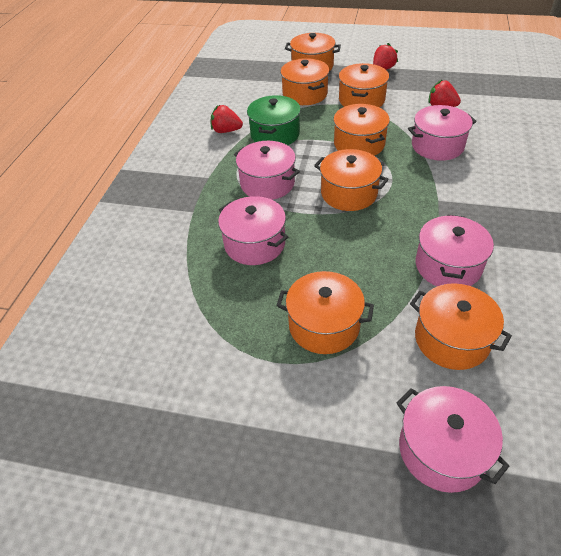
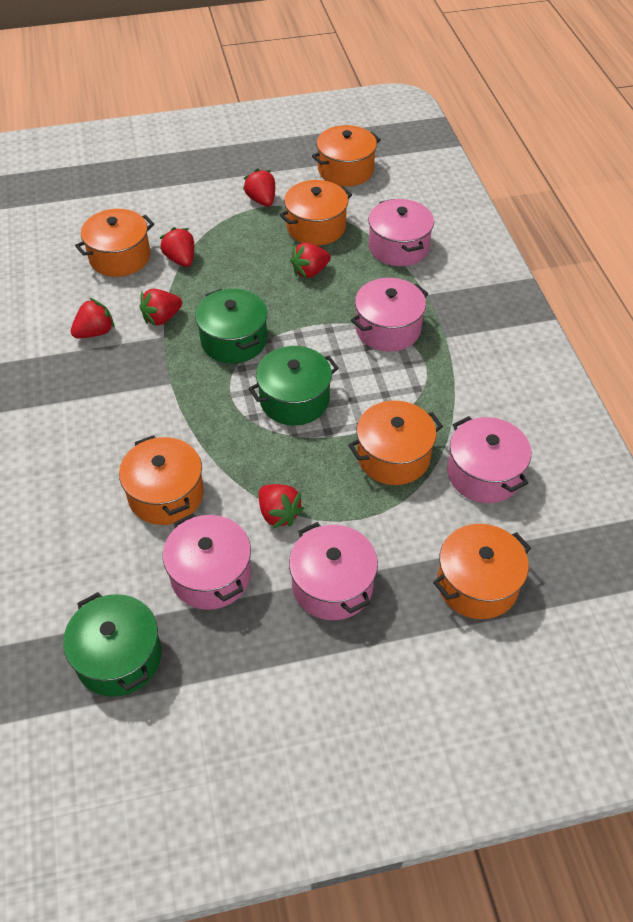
green pot: [247,95,301,145] = 1 -> [63,592,161,697] [195,289,267,363] [248,346,339,426] = 3
orange pot: [276,271,374,354] [280,58,329,105] [285,33,341,71] [314,149,389,211] [333,104,390,156] [339,63,389,108] [410,283,512,370] = 7 -> [75,209,154,277] [119,435,204,525] [280,180,352,246] [312,125,381,186] [348,400,443,485] [433,524,531,619] = 6
red strawberry: [211,105,243,133] [373,43,398,70] [428,80,461,107] = 3 -> [71,298,115,338] [140,289,182,326] [160,227,194,267] [243,168,275,207] [259,484,304,529] [290,242,331,278] = 6

